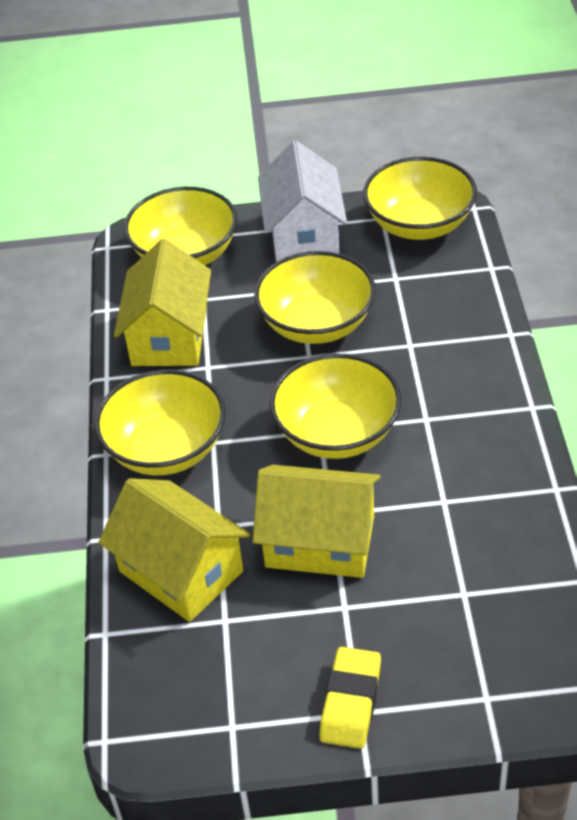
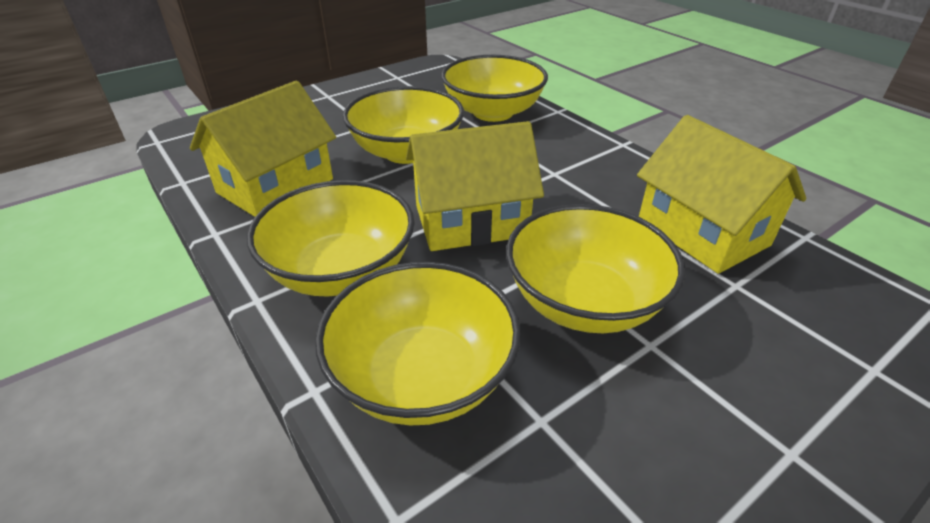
white house: [258,141,347,262] = 1 -> none = 0
yellow eraser: [319,647,381,749] = 1 -> none = 0

